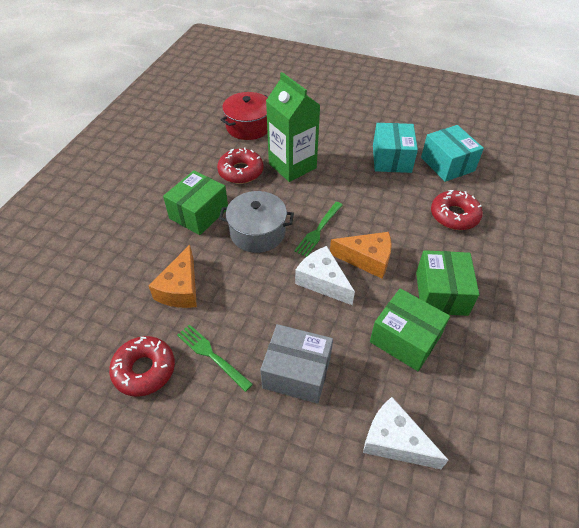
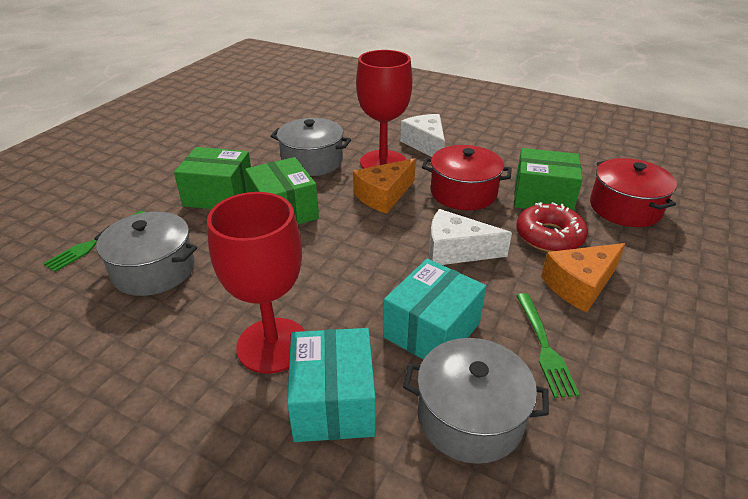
green carton: [266,72,320,182] = 1 -> none = 0
grey box: [260,324,333,404] = 1 -> none = 0
grey pot: [219,191,294,253] = 1 -> [94,212,197,296] [270,118,351,176] [403,338,549,464] = 3
red donut: [109,336,175,397] [217,147,264,184] [431,190,483,230] = 3 -> [516,202,588,252] = 1
red goblet: none = 0 -> [207,192,305,374] [356,50,412,169] = 2
red pot: [221,92,268,140] = 1 -> [422,145,512,210] [590,158,677,227] = 2

